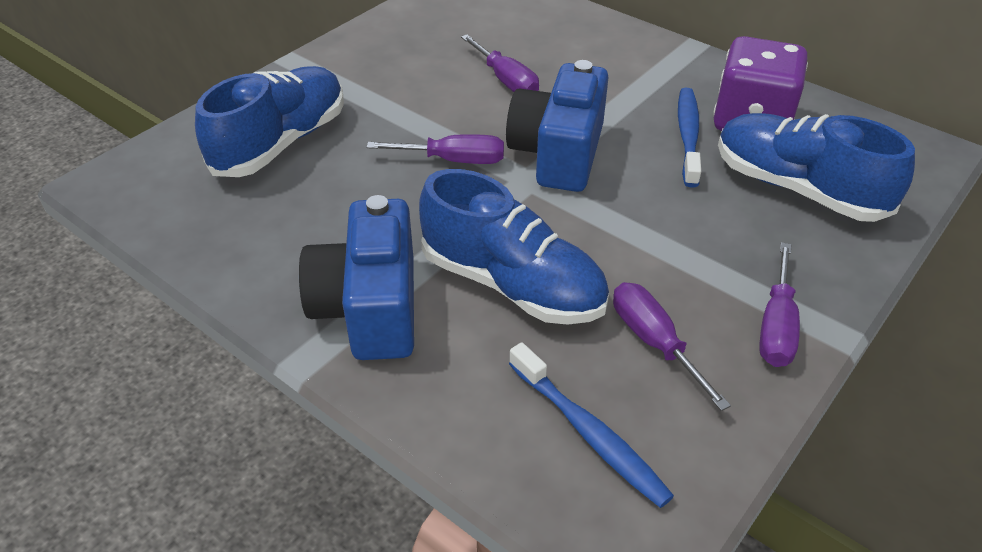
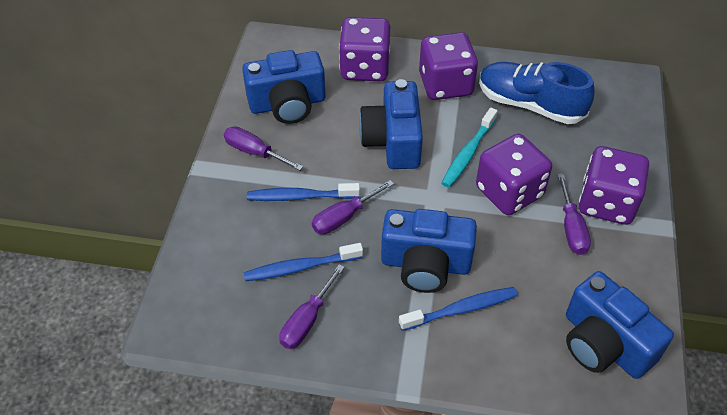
blue camera: [299,195,414,360] [506,60,609,192] = 2 -> [242,50,326,124] [359,79,423,169] [381,209,477,293] [566,271,674,379] = 4
blue shoe: [195,66,344,177] [419,169,609,325] [718,113,915,222] = 3 -> [479,62,595,124] = 1
blue toothbrush: [509,342,674,508] [678,88,701,188] = 2 -> [244,243,363,281] [247,183,360,201] [399,287,517,331] = 3
purple dice: [713,36,808,131] = 1 -> [339,17,390,81] [419,32,478,100] [476,134,552,215] [579,146,649,225] = 4
turquoise toothbrush: none = 0 -> [442,108,498,188] = 1

